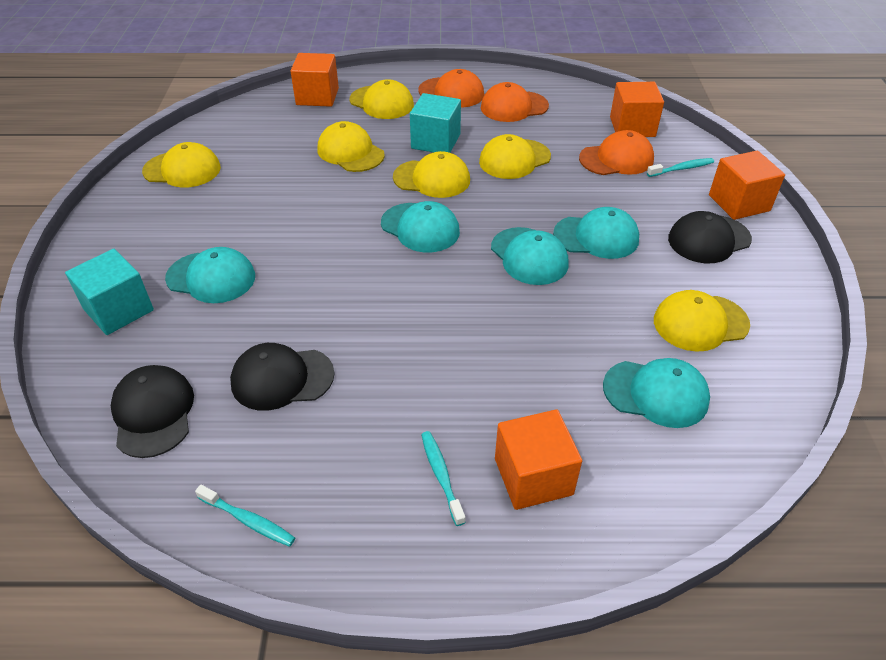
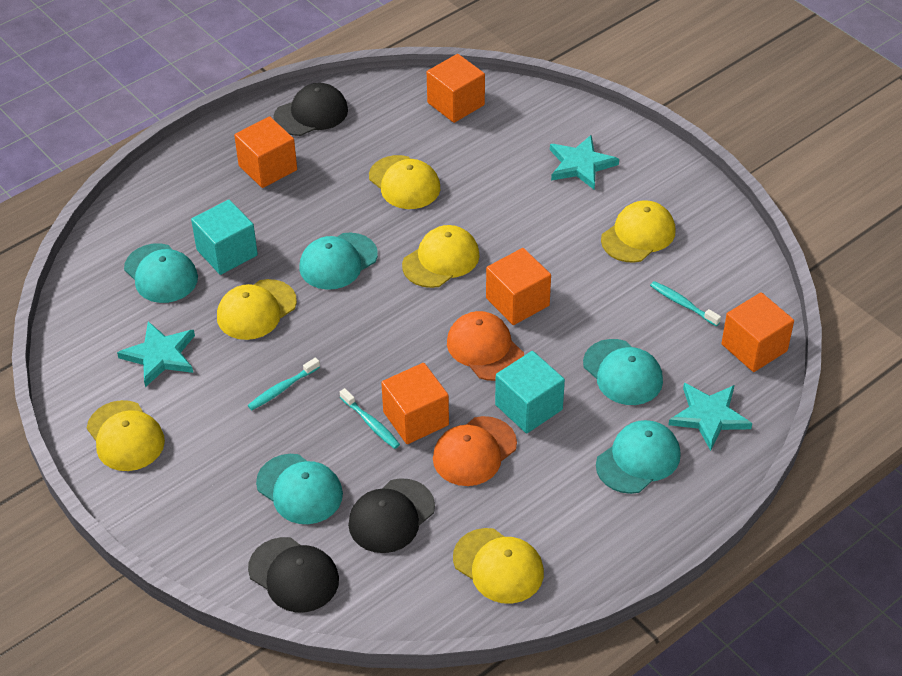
orange cap: [418,69,484,108] [481,82,549,122] [579,130,654,175] = 3 -> [433,416,517,486] [447,311,524,381] = 2
orange cube: [290,53,339,107] [495,409,582,510] [610,82,664,137] [709,150,785,220] = 4 -> [234,116,297,188] [381,363,449,444] [427,54,485,123] [486,248,551,325] [721,292,794,372] = 5
turquoise star: none = 0 -> [117,321,195,387] [550,135,619,190] [668,383,752,451] = 3

